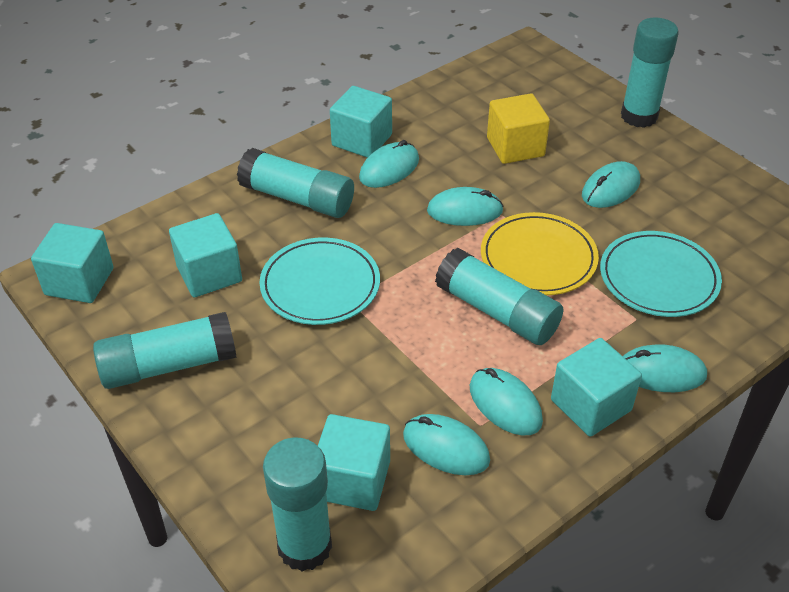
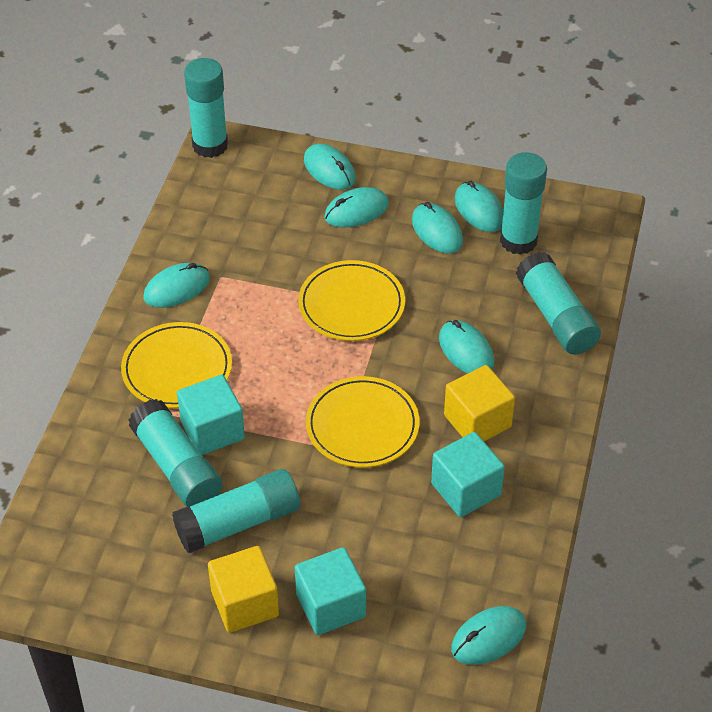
turquoise cube: [31,223,113,303] [169,213,242,297] [318,414,390,511] [330,86,392,158] [551,338,642,437] = 5 -> [177,375,245,455] [295,547,366,635] [431,432,505,517] = 3
turquoise mouse: [359,140,419,188] [403,414,490,475] [427,187,504,226] [470,368,543,435] [582,161,640,208] [623,344,707,392] = 6 -> [143,263,210,308] [304,144,355,190] [324,187,389,227] [412,202,463,254] [439,320,494,374] [451,606,526,665] [454,181,503,232] = 7
turquoise plate: [260,237,380,325] [600,231,722,317] = 2 -> none = 0
yellow cube: [487,93,550,164] = 1 -> [208,546,279,633] [444,365,515,441] = 2
yellow plate: [481,212,599,295] = 1 -> [121,322,232,408] [298,260,405,341] [306,376,420,468] = 3

